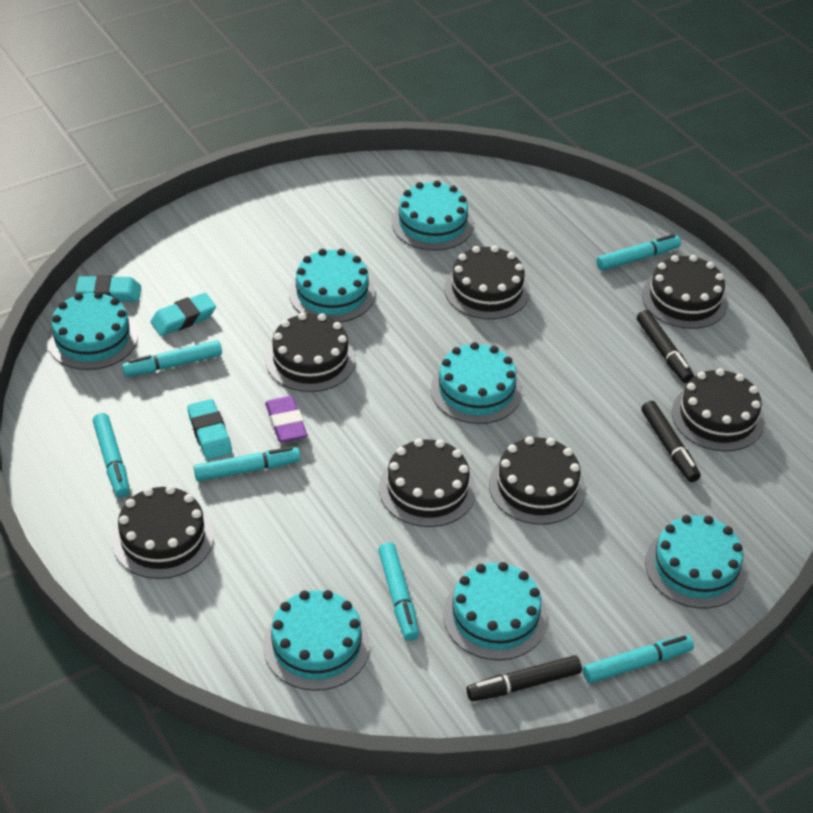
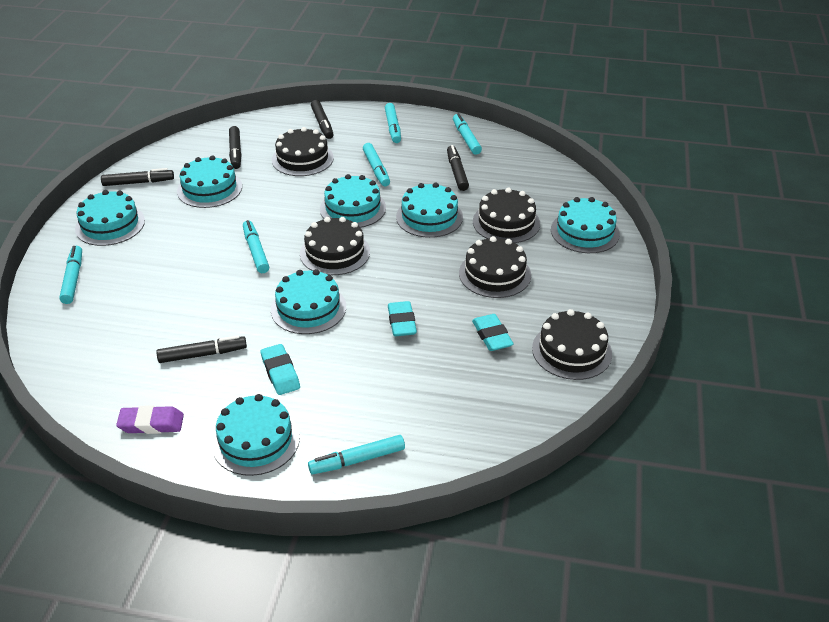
black cake: [112,486,214,579] [265,313,356,392] [379,439,476,527] [444,245,530,319] [489,436,586,525] [642,255,728,329] [672,368,765,451] = 7 -> [272,127,334,176] [300,217,370,275] [459,236,531,298] [473,187,540,243] [532,309,612,380] = 5
black marker: [467,655,582,701] [637,310,694,383] [641,401,701,482] = 3 -> [101,168,174,186] [156,335,247,363] [229,126,242,169] [311,100,334,139] [447,145,469,191] = 5

